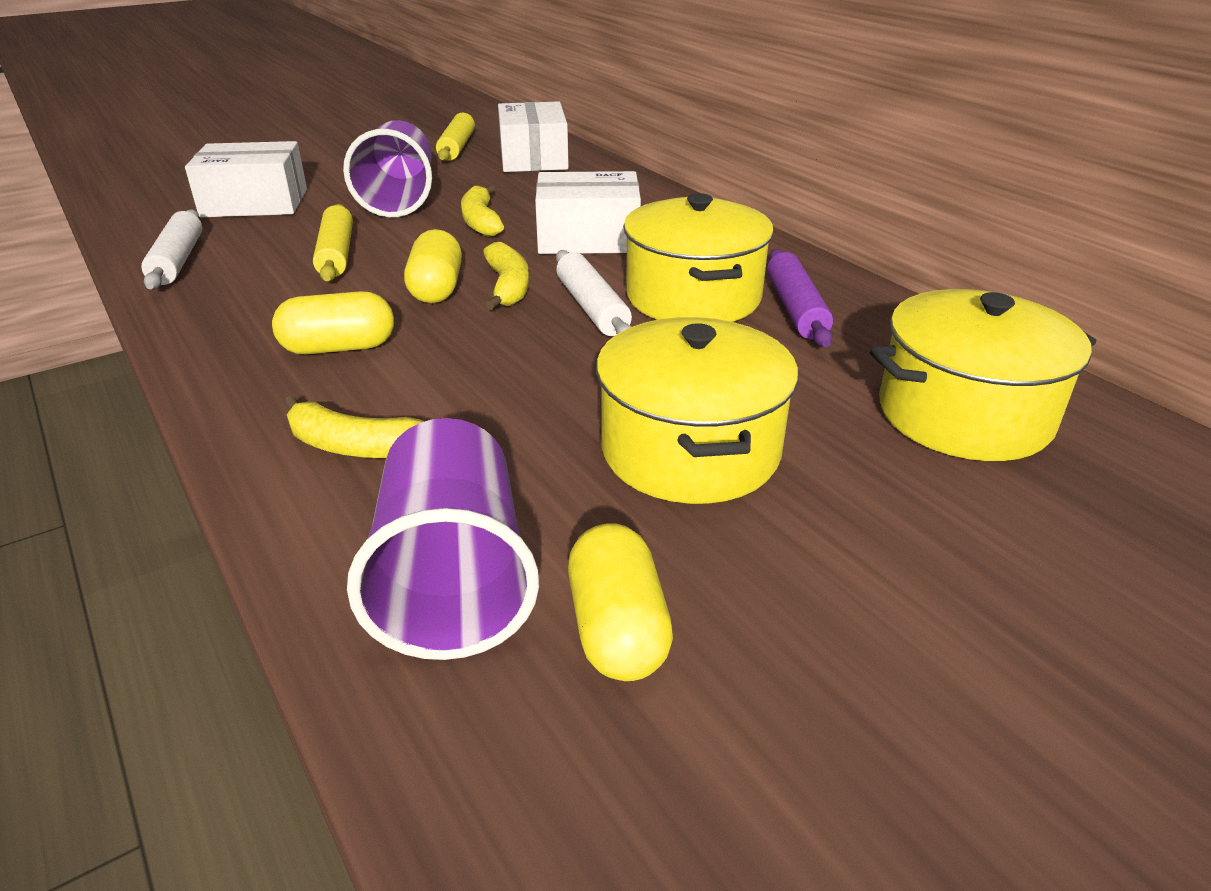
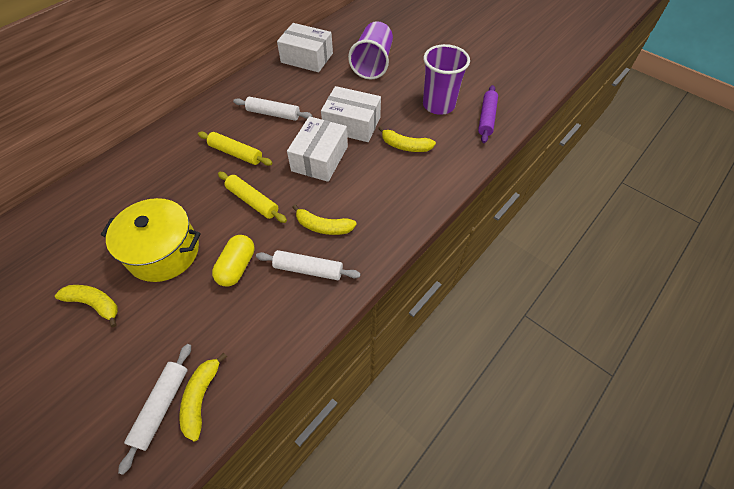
white rolling pin: [141,209,202,289] [556,250,632,336] = 2 -> [118,344,191,475] [233,97,312,121] [256,250,361,280] = 3
yellow banana: [284,395,425,458] [461,185,504,237] [483,242,529,310] = 3 -> [55,285,118,327] [180,353,227,442] [292,205,357,235] [378,126,436,152] = 4
yellow capsule: [272,291,394,354] [404,229,462,303] [568,523,673,681] = 3 -> [212,235,255,287] = 1
yellow pot: [596,317,798,504] [623,193,774,322] [870,289,1096,461] = 3 -> [101,198,201,282] = 1

